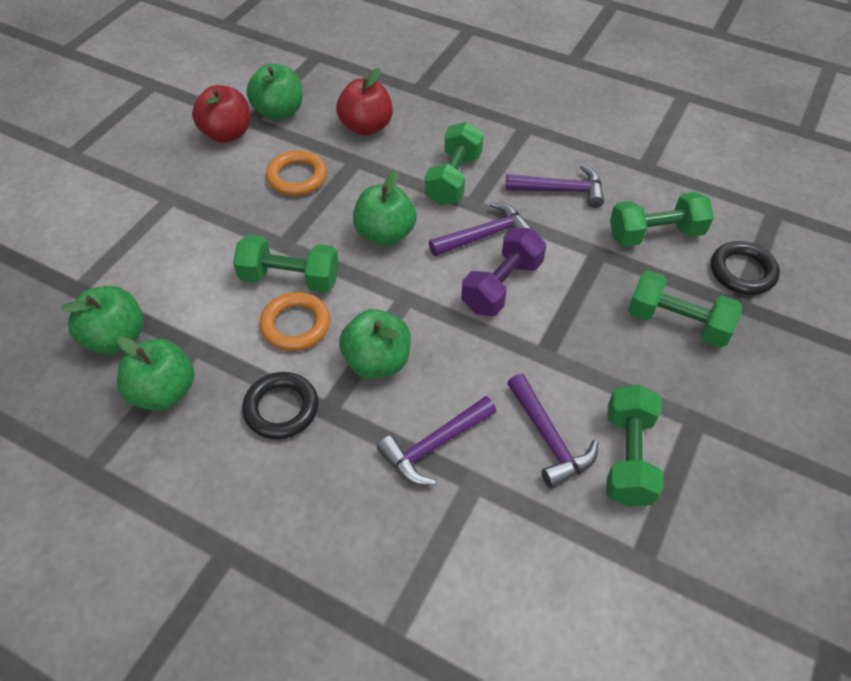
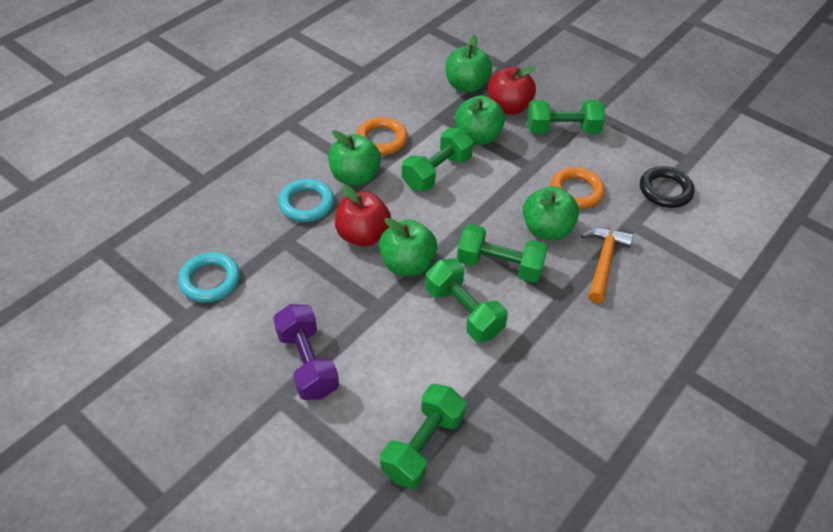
black ring: [242,372,318,439] [711,241,780,295] = 2 -> [640,166,695,208] = 1
orange hammer: none = 0 -> [581,228,633,303] = 1
purple hammer: [377,396,497,486] [429,202,531,256] [505,165,604,208] [507,374,598,488] = 4 -> none = 0
turquoise ring: none = 0 -> [178,252,240,303] [278,179,334,222] = 2

